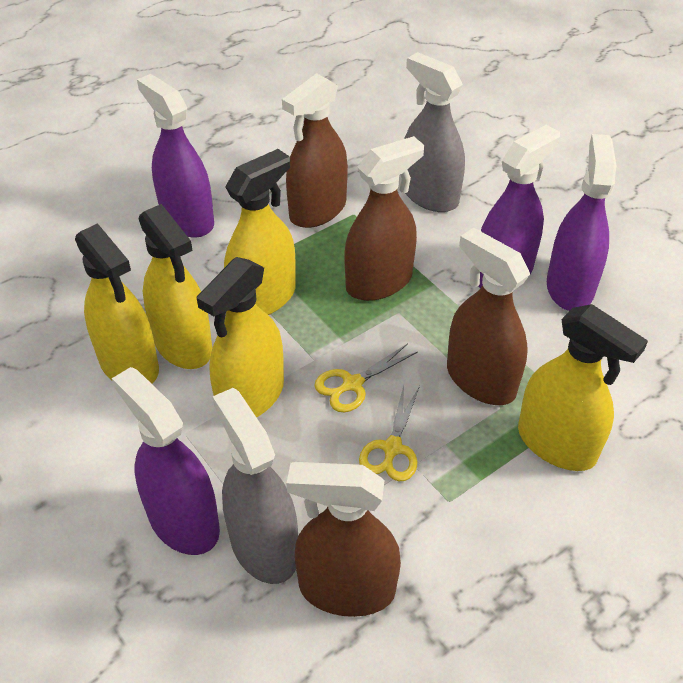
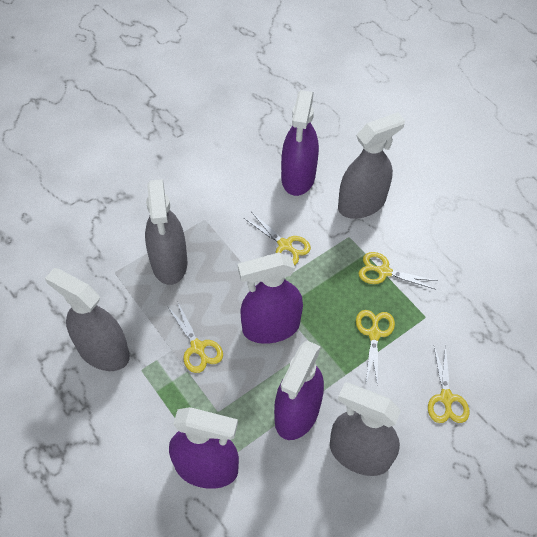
brown spray bottle: [282,73,348,228] [286,462,401,617] [344,136,424,301] [447,228,530,405] = 4 -> none = 0
grey spray bottle: [212,388,298,584] [404,52,465,212] = 2 -> [45,268,130,371] [145,179,187,285] [330,382,401,476] [338,112,405,219] = 4
yellow scissors: [314,343,418,412] [359,386,420,481] = 2 -> [167,301,223,373] [244,213,311,265] [356,310,395,386] [359,252,437,290] [428,344,470,423] = 5
yellow spray bottle: [75,223,159,384] [139,204,212,369] [197,257,284,417] [224,149,296,315] [518,304,648,471] = 5 -> none = 0

